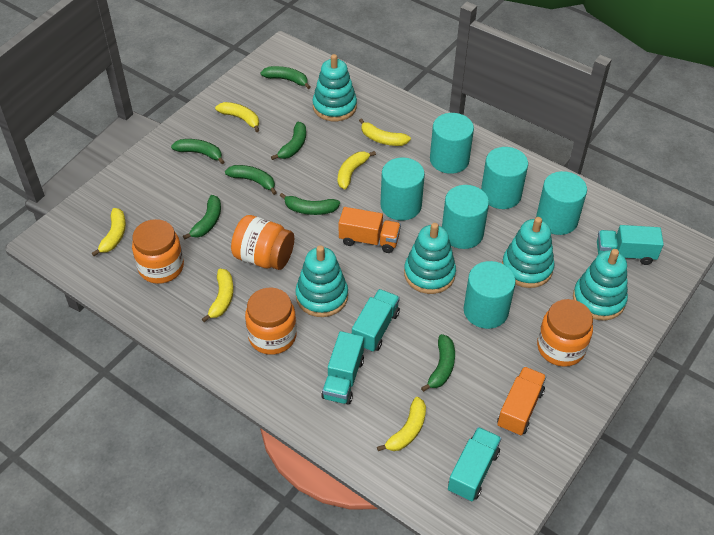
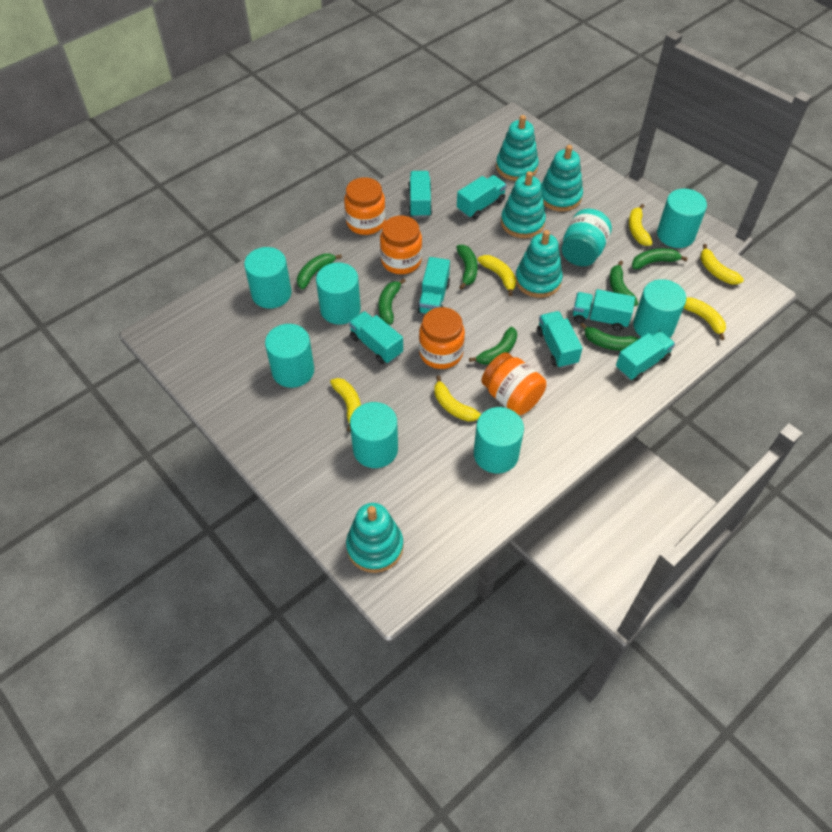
orange truck: [339,207,401,253] [497,366,546,436] = 2 -> none = 0
turquoise cylinder: [381,158,425,221] [430,113,474,174] [442,185,489,249] [463,261,516,329] [481,147,528,209] [536,171,587,235] = 6 -> [244,247,291,309] [265,324,314,388] [316,262,361,325] [350,402,398,468] [474,407,524,473] [633,279,686,338] [657,189,707,248] = 7
turquoise jar: none = 0 -> [562,209,612,266] = 1
turquoise truck: [321,331,364,405] [352,289,400,352] [448,427,501,501] [597,225,664,265] = 4 -> [349,311,403,364] [408,171,432,218] [417,257,450,314] [457,175,507,219] [537,311,583,368] [573,289,635,331] [616,330,675,381] = 7

